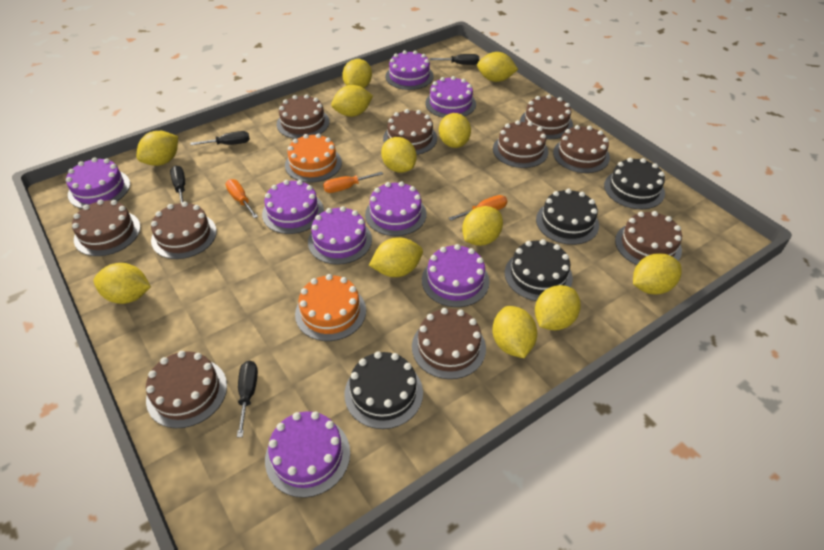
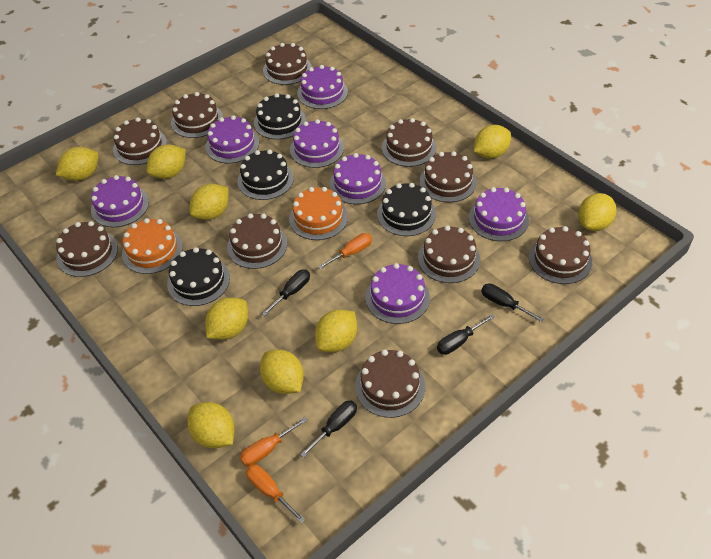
purple cake: [66,157,130,209] [262,180,324,234] [265,411,350,498] [308,206,372,265] [365,181,427,236] [385,50,434,90] [422,244,490,307] [426,76,476,118] = 8 -> [91,175,149,227] [205,115,259,163] [290,119,344,168] [297,65,348,109] [329,153,386,204] [366,263,430,324] [469,187,529,241] = 7
yellow lemon: [93,263,151,304] [137,131,178,166] [331,85,373,117] [342,59,372,88] [369,237,423,277] [381,137,417,173] [439,113,471,148] [462,206,503,246] [477,52,518,82] [492,306,537,358] [535,285,581,330] [633,253,682,295] = 12 -> [56,147,99,181] [147,144,186,179] [187,402,235,448] [190,184,229,220] [205,298,248,340] [260,349,304,394] [315,309,357,352] [474,125,511,159] [578,193,616,231] = 9

